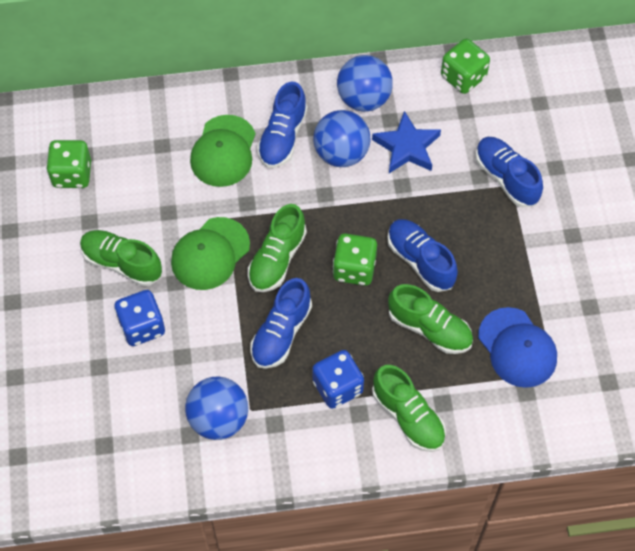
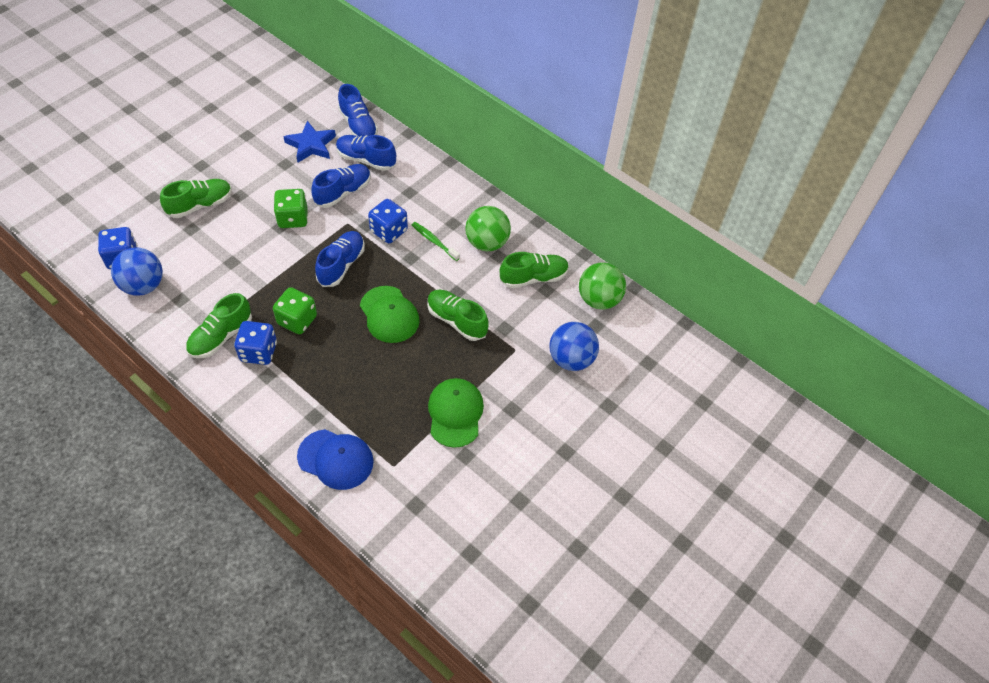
blue ball: [185,377,248,440] [313,110,371,167] [337,55,393,112] = 3 -> [111,248,163,295] [550,322,599,371] = 2
blue dice: [114,290,165,346] [312,350,364,409] = 2 -> [98,227,138,269] [234,321,277,365] [368,199,408,243] = 3
green ball: none = 0 -> [465,206,511,251] [579,262,626,310] = 2
green dice: [46,140,91,188] [333,233,377,286] [441,39,490,94] = 3 -> [273,287,317,334] [274,189,308,228] = 2
green toothbrush: none = 0 -> [412,222,460,261] = 1

